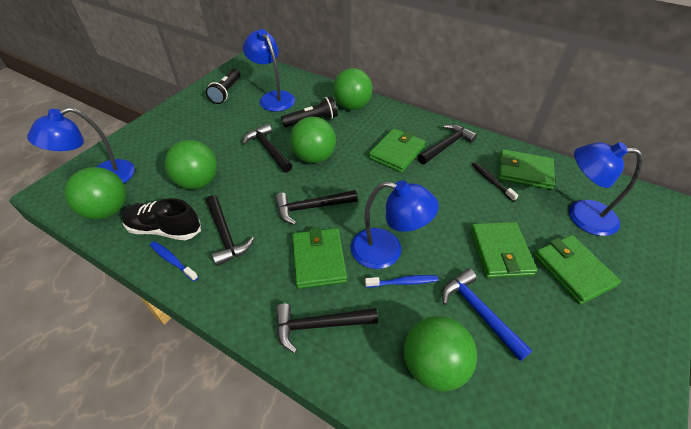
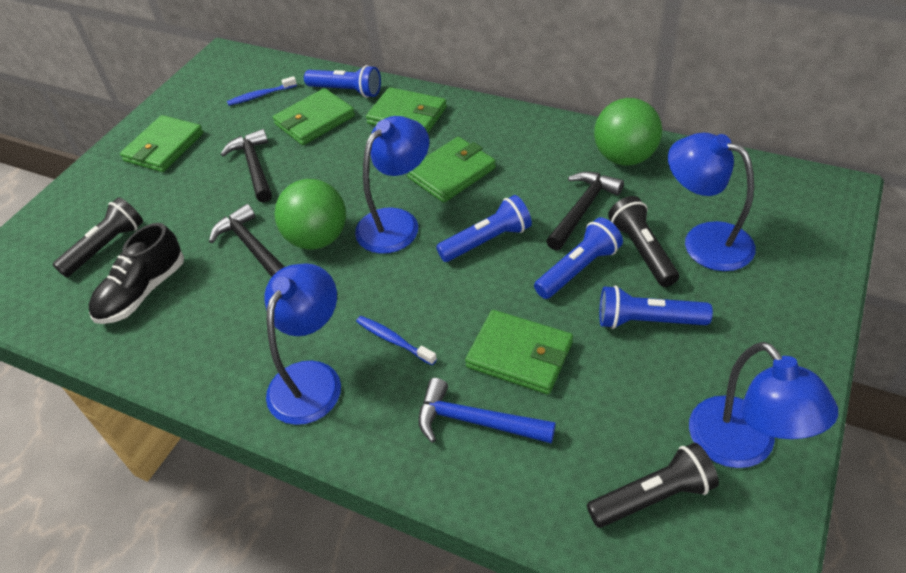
black flashlight: [206,69,241,104] [281,96,338,127] = 2 -> [53,197,143,277] [587,443,719,528] [608,196,679,287] = 3
black hammer: [206,195,254,266] [242,124,292,173] [275,190,357,225] [276,303,378,353] [418,124,477,164] = 5 -> [209,204,285,277] [221,129,272,203] [546,171,624,251] = 3
black toothbrush: [472,162,518,202] = 1 -> none = 0
blue flashlight: none = 0 -> [304,65,381,98] [436,195,532,262] [534,217,623,299] [599,286,713,329] = 4
green ball: [65,167,126,219] [164,140,217,189] [290,117,336,163] [333,68,373,110] [404,316,477,392] = 5 -> [275,179,346,250] [594,98,662,165] = 2

